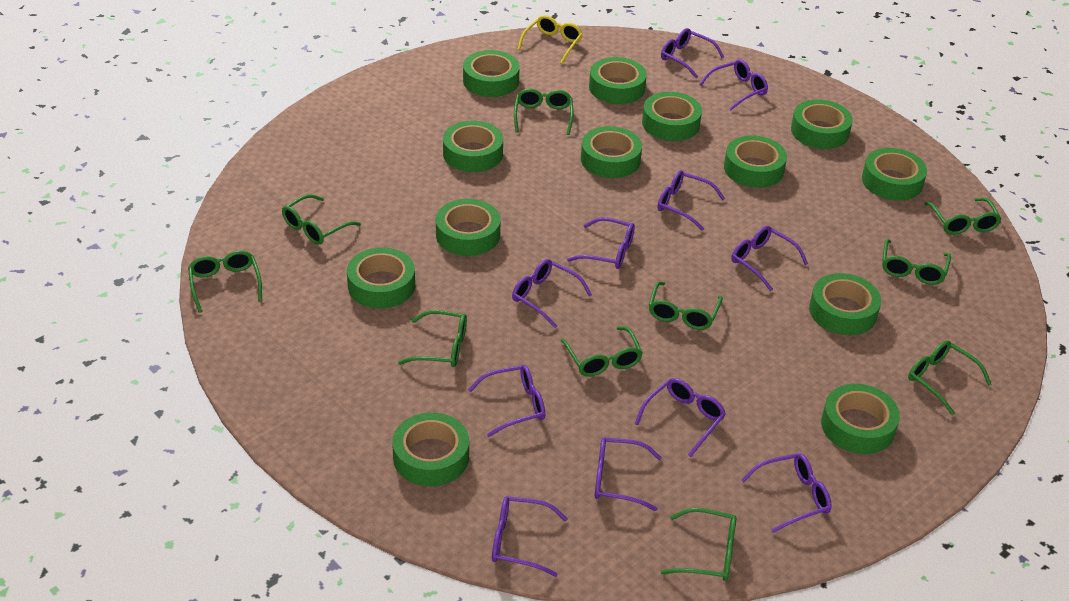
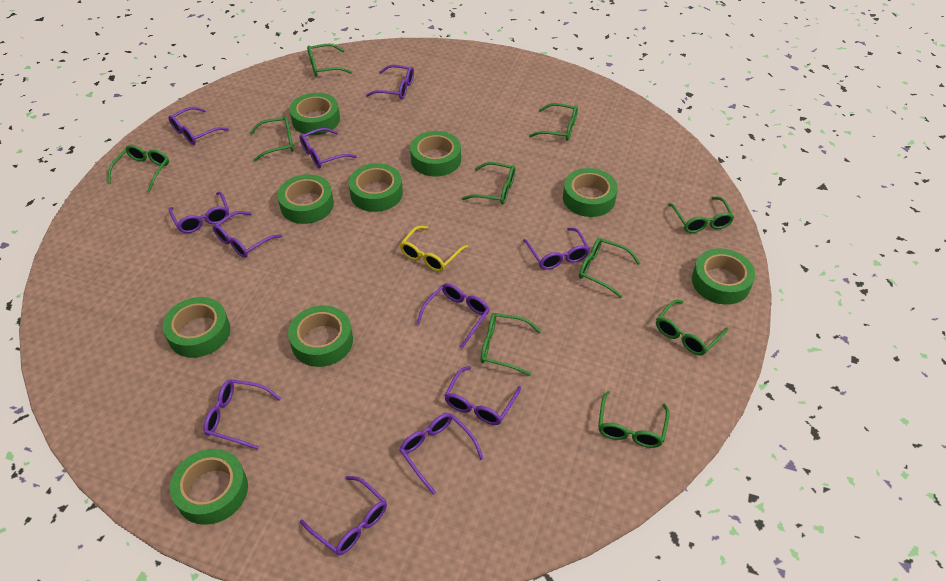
green tape: [347,247,415,309] [392,412,469,486] [436,199,501,256] [443,121,503,172] [463,50,520,97] [581,126,642,178] [589,57,647,104] [642,92,702,141] [724,135,787,188] [791,99,853,149] [809,273,881,335] [821,384,900,454] [862,148,927,201] = 13 -> [163,297,230,358] [170,449,248,525] [277,174,334,224] [288,305,353,367] [289,93,340,135] [349,163,403,212] [410,131,461,177] [563,168,618,217] [692,248,755,305] = 9

